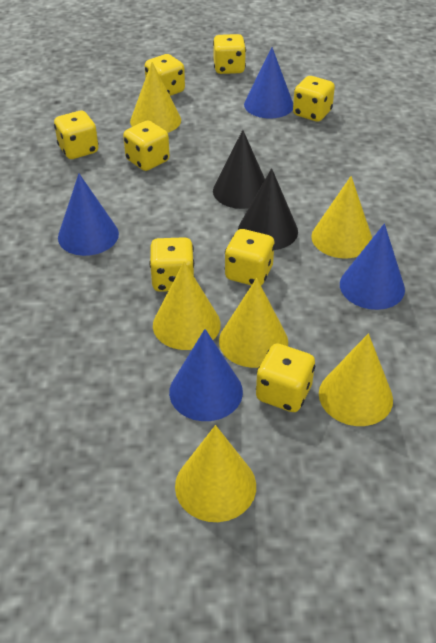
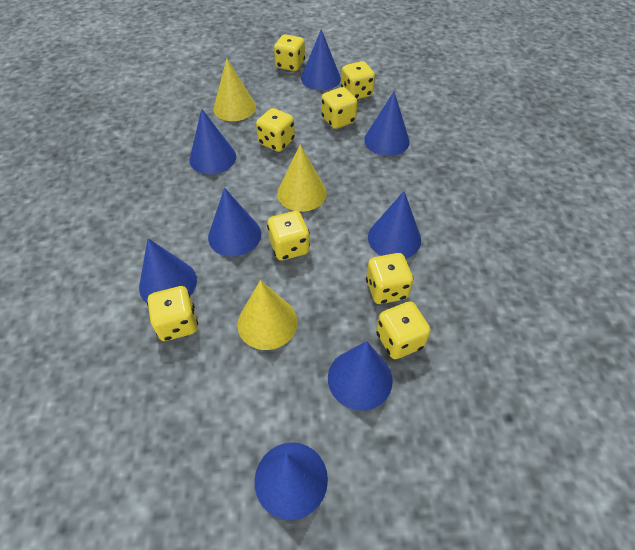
black cone: [213,130,265,209] [238,168,298,250] = 2 -> none = 0
blue cone: [58,174,119,256] [169,329,243,421] [244,47,293,119] [340,224,405,310] = 4 -> [139,238,197,303] [189,109,236,174] [208,188,261,257] [255,442,328,520] [301,29,341,90] [328,341,393,411] [364,91,410,156] [368,191,421,259] = 8
yellow cone: [130,62,181,133] [153,262,221,350] [175,425,256,522] [219,278,288,368] [311,176,372,258] [319,333,393,426] = 6 -> [213,58,256,121] [237,280,298,350] [277,144,327,212] = 3

